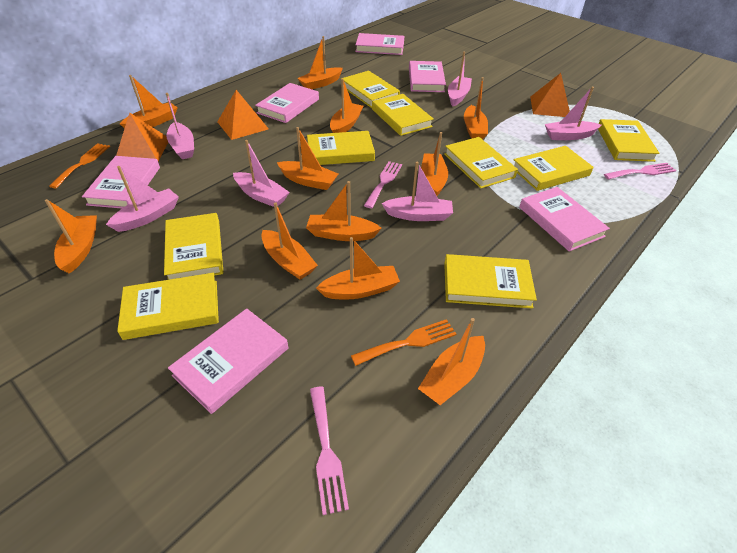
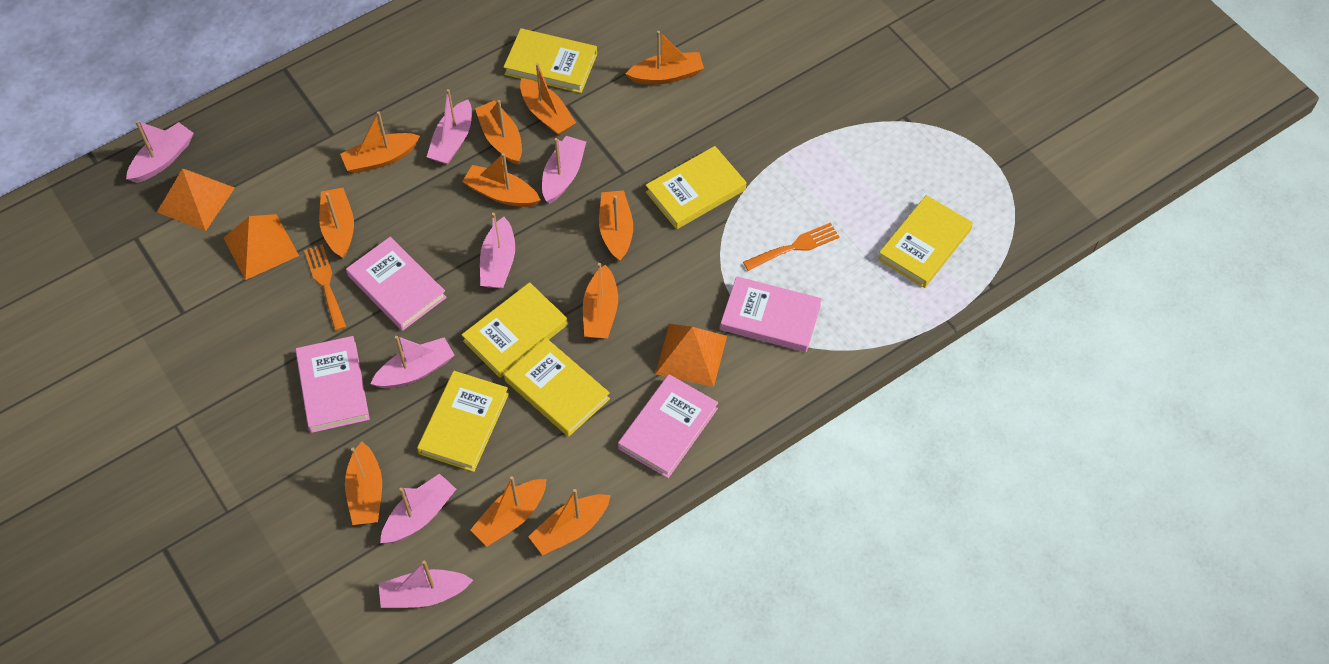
pink boat: [106,166,179,232] [166,93,194,159] [233,140,290,207] [382,162,453,221] [448,52,472,107] [545,87,601,140] = 6 -> [126,121,194,183] [370,336,455,388] [379,560,473,608] [380,474,456,543] [427,89,472,165] [480,213,515,288] [542,136,586,203] = 7
pink book: [82,156,160,208] [168,308,288,414] [255,83,319,123] [355,33,404,55] [409,61,446,92] [519,187,610,252] = 6 -> [295,336,370,433] [346,237,447,331] [618,374,718,478] [720,276,822,352] = 4
pink fork: [310,386,349,515] [364,161,402,208] [604,163,676,180] = 3 -> none = 0
yellow book: [117,273,219,340] [164,213,223,280] [307,131,375,165] [341,71,400,108] [372,94,433,136] [444,137,518,189] [444,254,537,309] [514,146,594,191] [598,119,660,162] = 9 -> [417,371,509,472] [462,282,568,378] [504,28,597,93] [504,338,610,437] [646,146,746,229] [878,195,973,288] = 6

